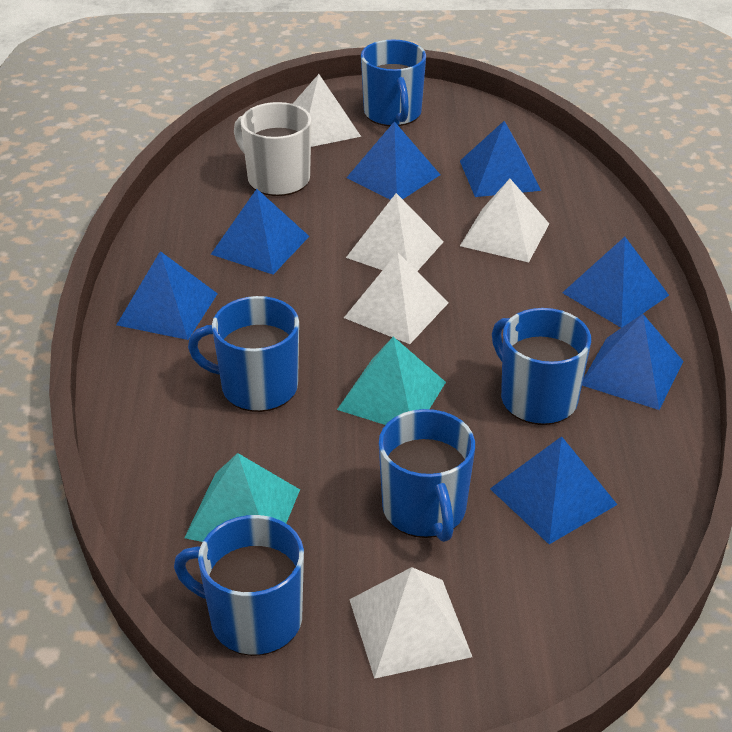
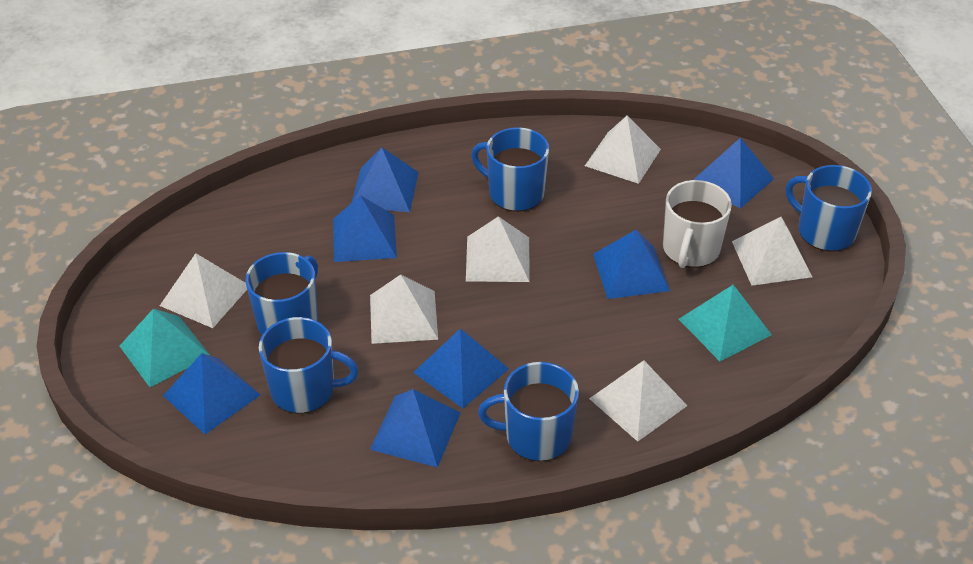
white pyramid: [293,74,361,147] [344,252,449,344] [346,193,444,271] [349,567,472,679] [460,179,549,262] = 5 -> [160,253,247,328] [370,275,438,344] [466,216,530,282] [585,115,661,184] [589,360,688,442] [732,217,812,286] = 6

